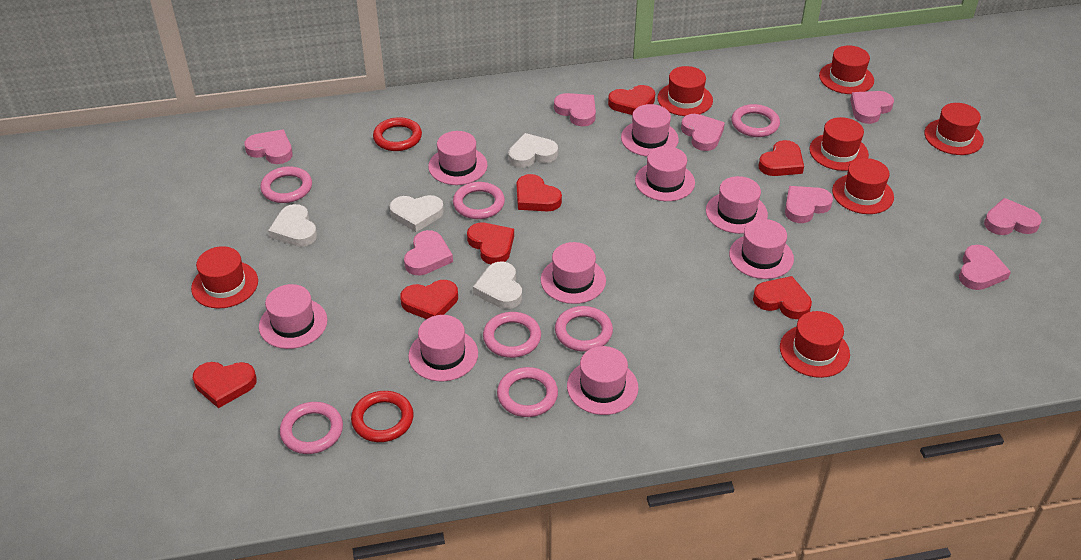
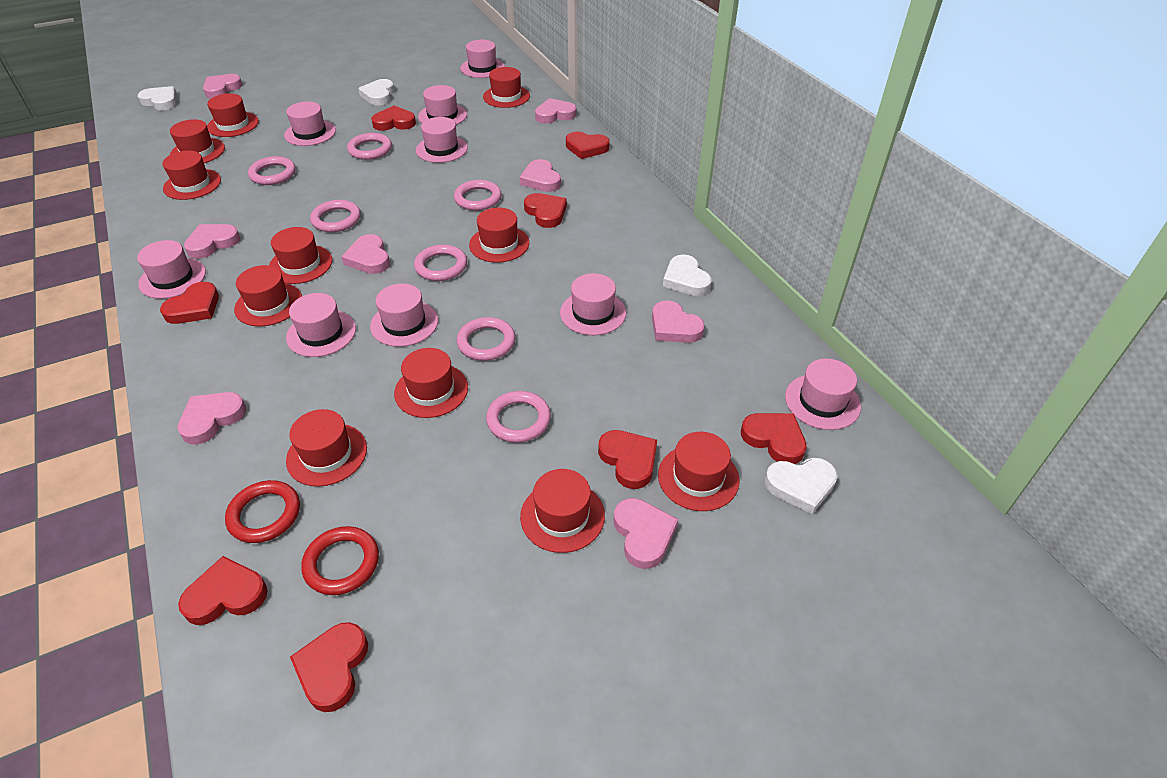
red hat: [191,246,258,308] [657,66,713,116] [780,311,850,378] [809,117,869,171] [819,45,874,94] [832,158,894,214] [924,103,984,155] = 7 -> [163,151,221,200] [170,119,225,163] [207,93,259,137] [234,265,302,326] [269,227,332,284] [286,409,367,487] [394,348,468,418] [469,207,529,263] [483,67,530,108] [520,469,605,553] [658,432,740,511] = 11
red heart: [193,362,257,408] [400,280,458,319] [467,223,514,264] [517,174,562,211] [608,85,655,115] [753,276,812,319] [759,140,804,176] = 7 -> [160,282,219,324] [178,556,268,625] [290,622,368,712] [371,106,416,131] [524,193,567,228] [566,132,610,159] [598,430,657,489] [741,413,807,464] = 8

